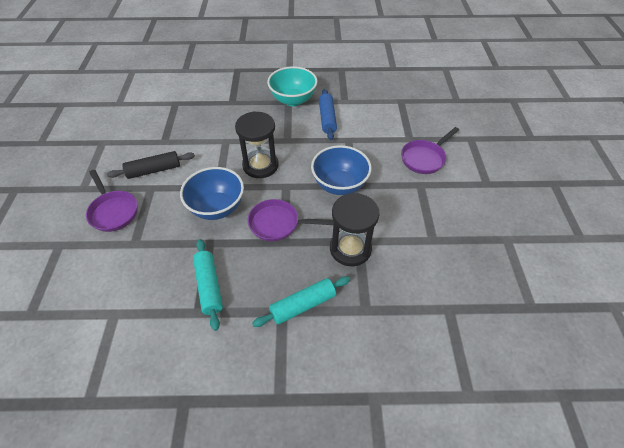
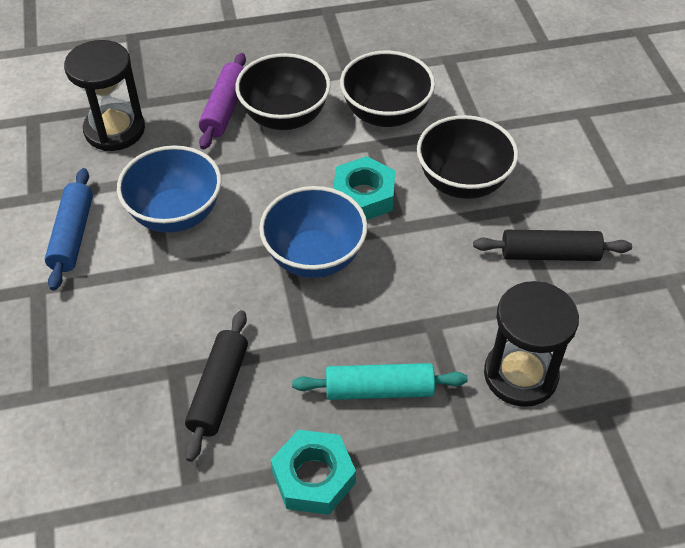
black bowl: none = 0 -> [235,53,331,130] [340,51,435,127] [417,115,518,199] = 3
black rolling pin: [107,151,195,179] = 1 -> [185,310,248,462] [473,230,632,261] = 2
purple pan: [86,170,138,232] [248,199,334,241] [401,127,459,174] = 3 -> none = 0
purple rolling pin: none = 0 -> [199,53,246,150] = 1
turquoise bowl: [267,66,317,106] = 1 -> none = 0
turquoise nut: none = 0 -> [271,429,356,515] [333,156,395,220] = 2
turquoise rolling pin: [193,239,223,331] [252,276,350,327] = 2 -> [292,363,468,400] = 1

